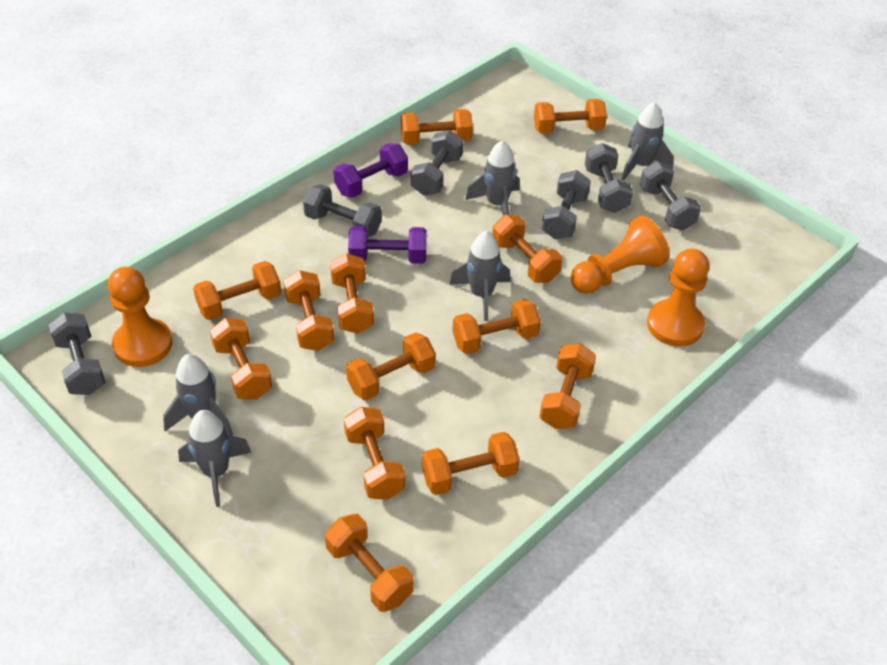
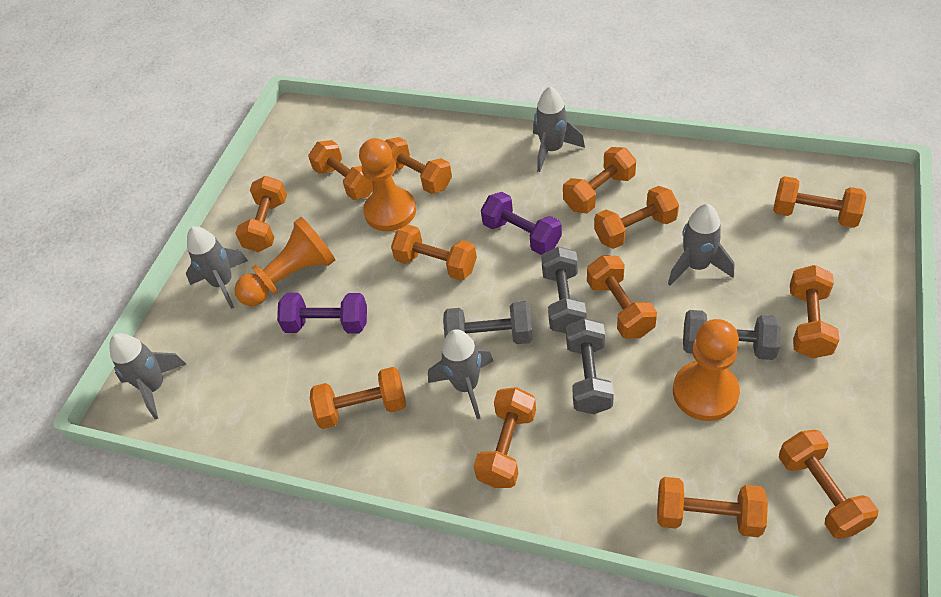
grey dumbbell: [49,313,106,395] [303,184,382,237] [411,130,463,196] [542,170,591,240] [585,143,633,213] [640,161,701,230] = 6 -> [443,301,533,344] [541,246,586,333] [566,318,614,414] [683,310,781,360] = 4

